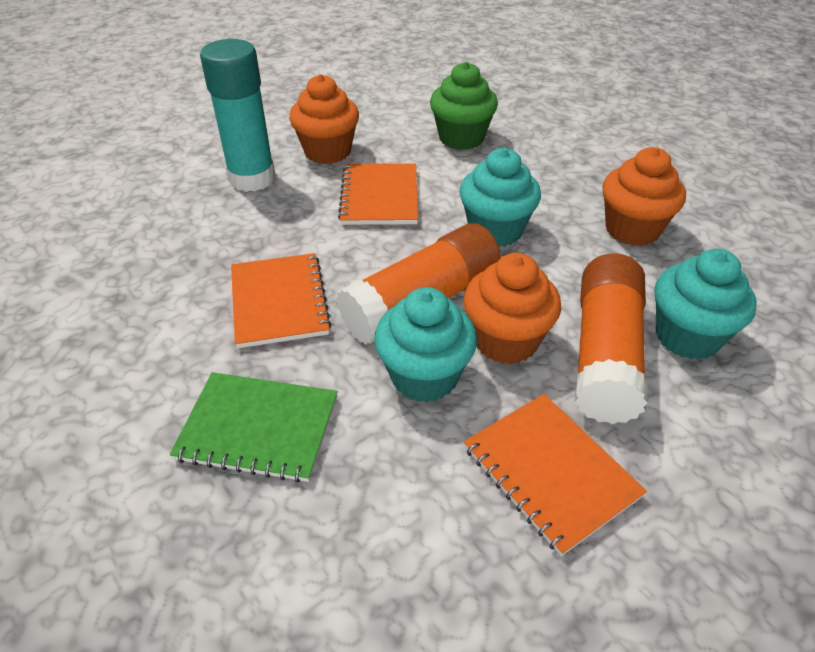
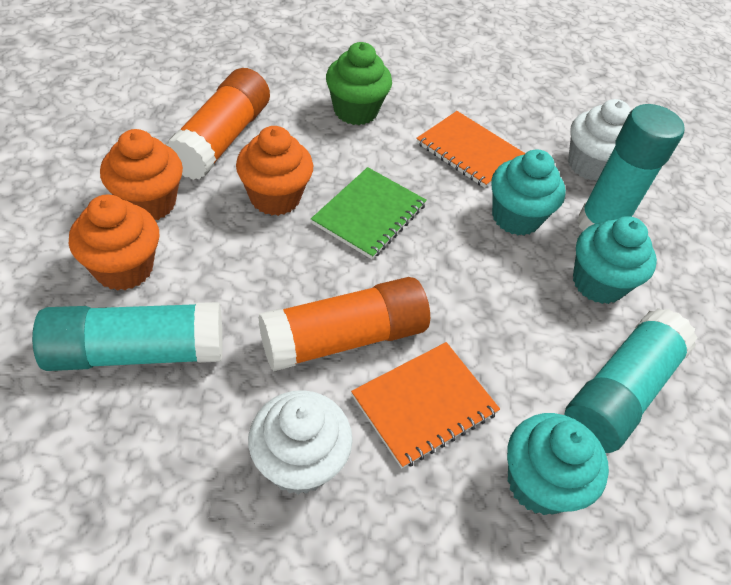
orange notebook: [231,253,332,348] [338,163,418,225] [464,394,647,556] = 3 -> [351,342,500,469] [416,111,525,188] = 2
turquoise glue stick: [200,39,275,192] = 1 -> [32,302,223,371] [564,308,698,453] [577,104,685,231] = 3
white cupcake: none = 0 -> [248,390,353,495] [568,99,631,181] = 2

